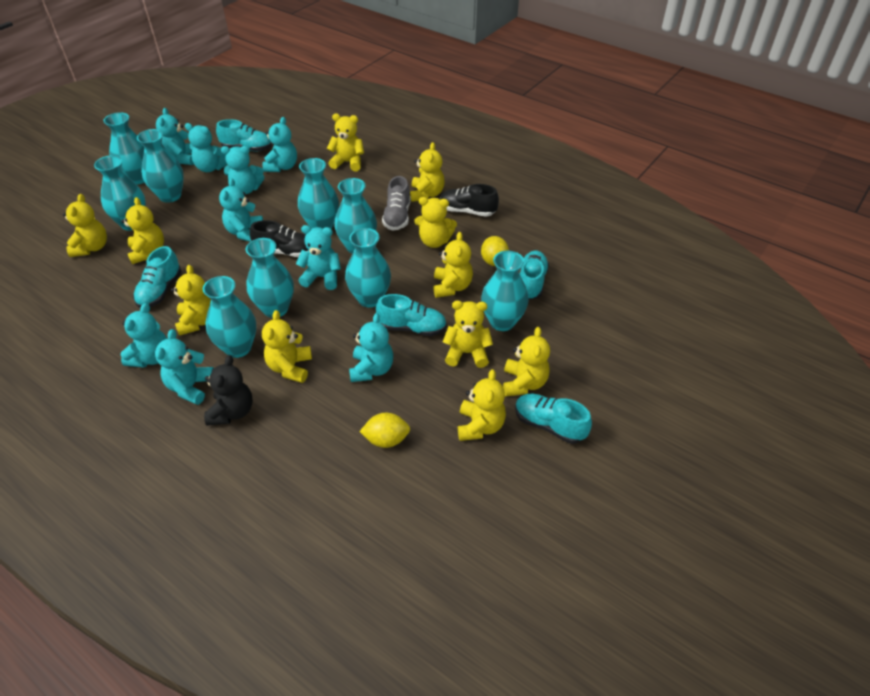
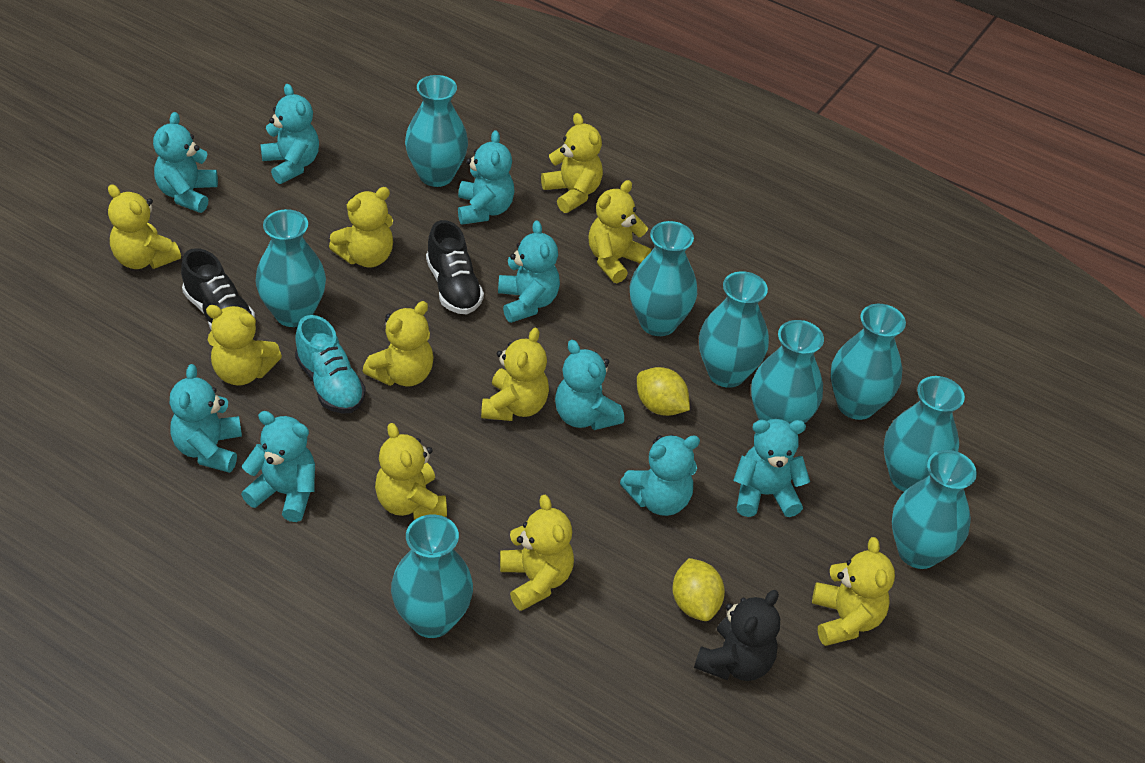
grey shoe: [382,176,411,231] = 1 -> none = 0
turquoise shoe: [133,246,182,308] [216,119,272,151] [376,294,447,336] [515,394,592,444] [520,251,549,300] = 5 -> [295,315,366,414] = 1
yellow teddy bear: [63,194,107,257] [121,197,164,264] [171,265,211,336] [262,310,312,383] [327,113,364,172] [410,142,445,202] [414,197,457,248] [433,232,473,298] [443,300,493,368] [458,369,506,441] [503,327,550,396] = 11 -> [108,184,181,269] [206,305,282,386] [329,187,393,268] [363,301,433,387] [375,423,447,520] [481,328,549,421] [500,495,574,611] [541,113,603,213] [589,180,651,283] [812,537,895,646] = 10

